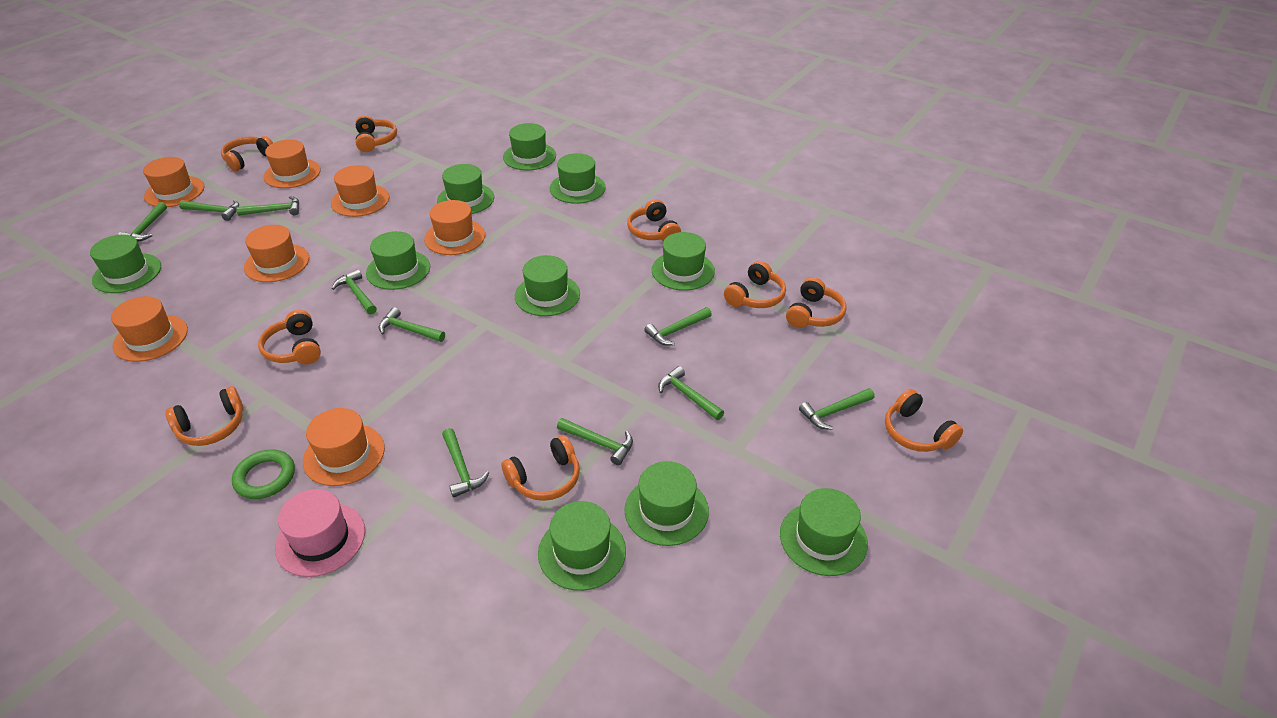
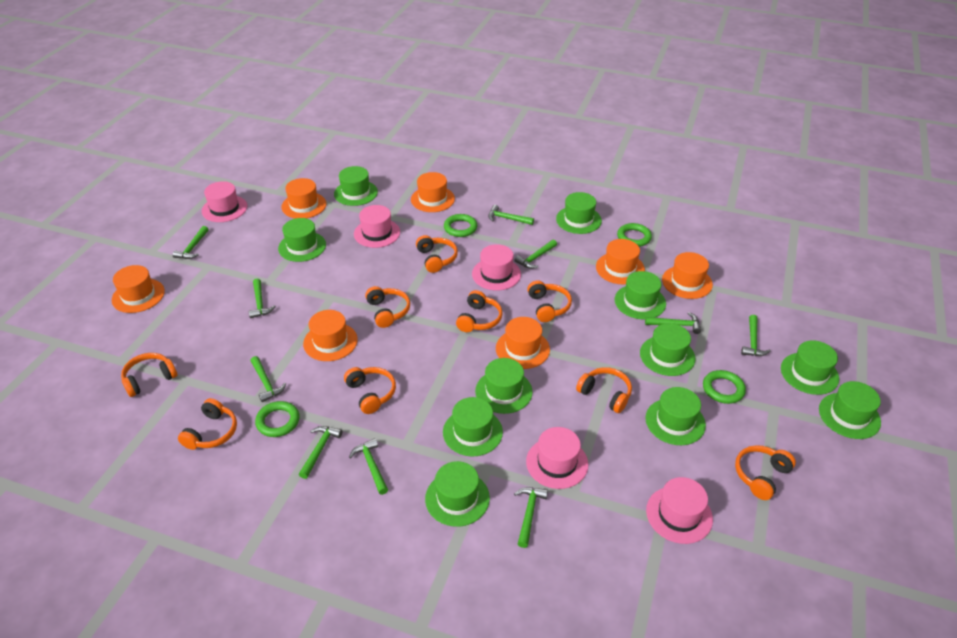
green hat: [90,235,161,293] [366,231,430,290] [437,164,494,214] [503,123,556,170] [515,255,580,316] [538,501,626,591] [550,153,606,204] [624,461,709,546] [652,232,715,291] [780,488,868,576] = 10 -> [278,218,326,262] [334,166,378,206] [425,461,490,527] [443,397,503,456] [475,358,533,414] [556,192,602,234] [614,271,666,319] [640,323,695,376] [645,387,706,445] [781,340,839,395] [819,381,881,439] = 11
green ring: [232,449,295,499] = 1 -> [255,401,299,437] [444,214,478,237] [617,223,652,247] [703,370,746,404] = 4
pink hat: [275,489,365,577] = 1 -> [202,181,248,222] [354,205,400,248] [472,244,521,290] [526,427,588,489] [646,477,713,544] = 5

